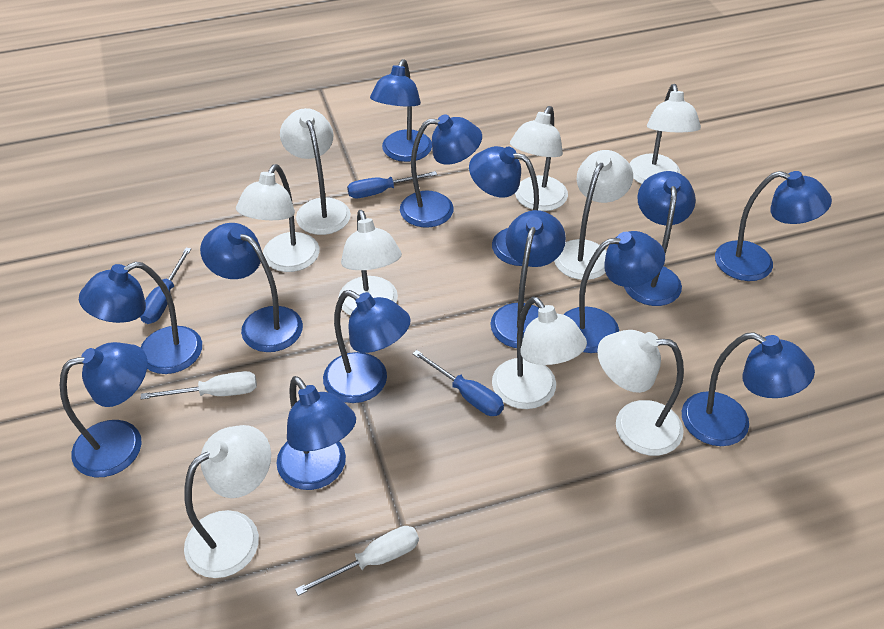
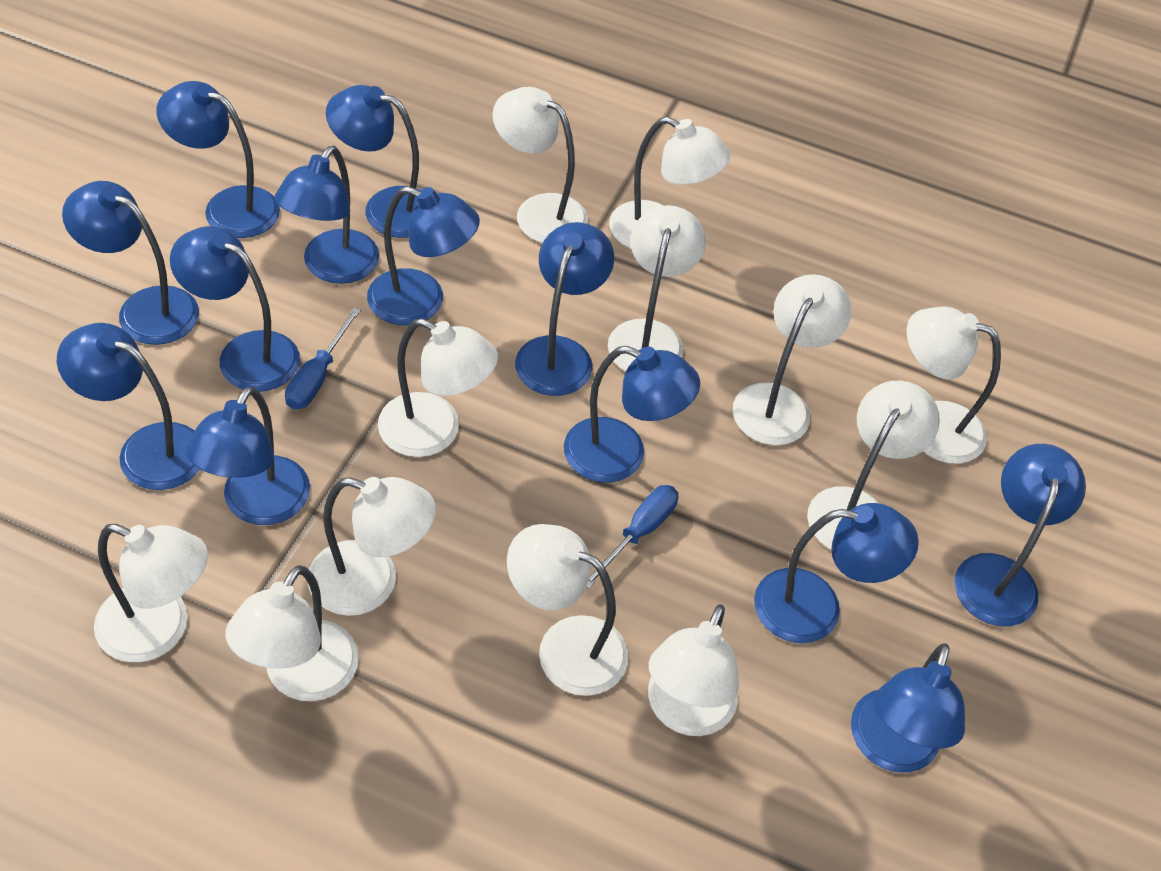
blue screwdriver: [140,248,191,324] [347,171,437,198] [412,350,504,416] = 3 -> [285,308,361,409] [586,485,678,589] = 2
white lamp: [184,425,271,578] [236,164,320,272] [280,108,351,235] [338,210,402,316] [492,297,587,409] [510,106,568,211] [554,150,633,280] [597,330,684,456] [630,84,701,184] = 9 -> [94,524,208,662] [226,565,359,701] [308,477,436,616] [378,318,498,457] [493,87,588,243] [507,524,628,696] [608,205,706,372] [609,116,730,249] [648,604,739,736] [733,274,851,445] [807,380,940,550] [907,307,1001,464] = 12
white screwdriver: [141,371,257,399] [295,526,419,596] = 2 -> none = 0

